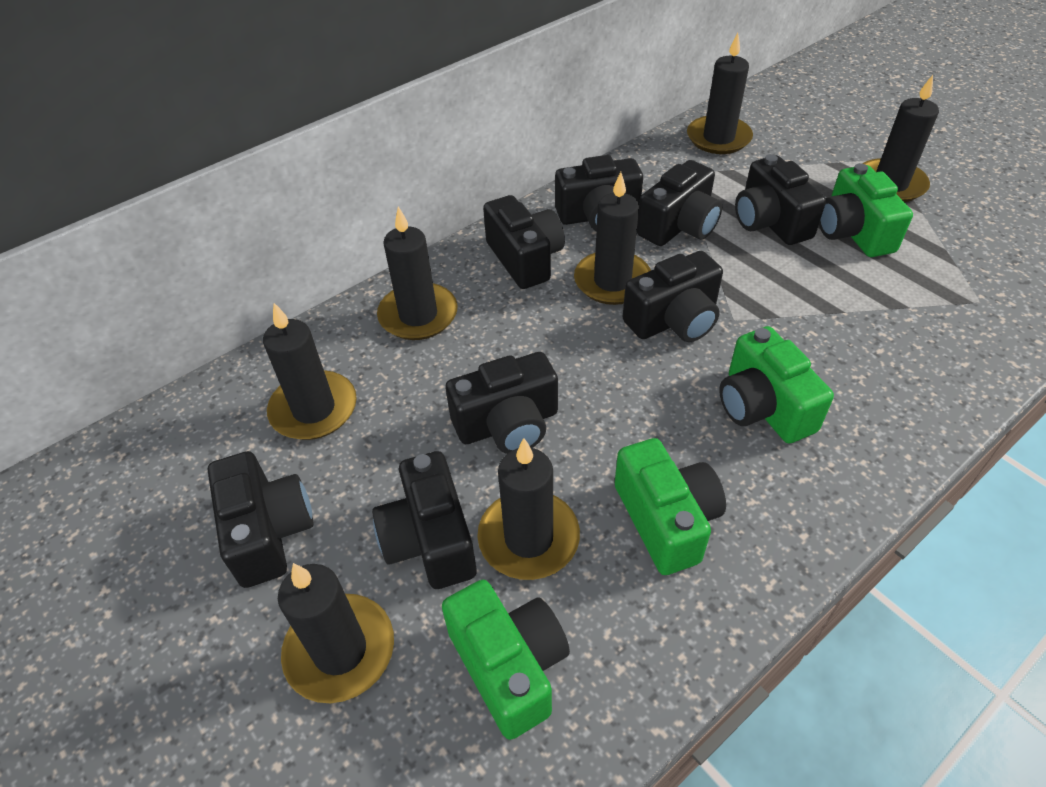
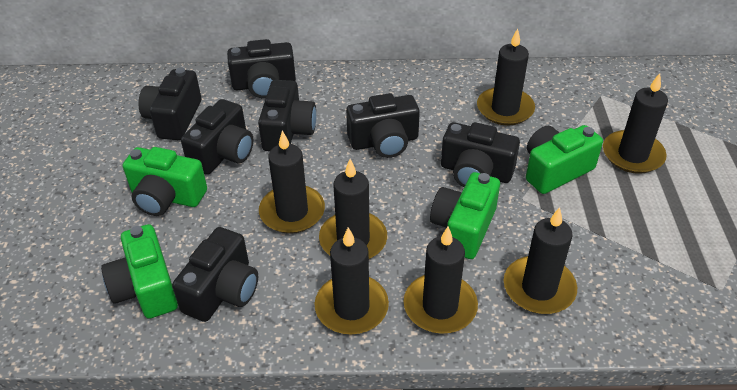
black camera: [208,451,313,588] [372,451,477,589] [446,352,558,454] [483,195,565,289] [555,155,643,231] [623,251,723,342] [637,160,722,246] [735,154,826,245] = 8 -> [138,68,201,140] [172,227,258,322] [181,99,253,175] [227,39,296,98] [258,80,316,151] [346,93,420,158] [441,122,520,187] = 7

